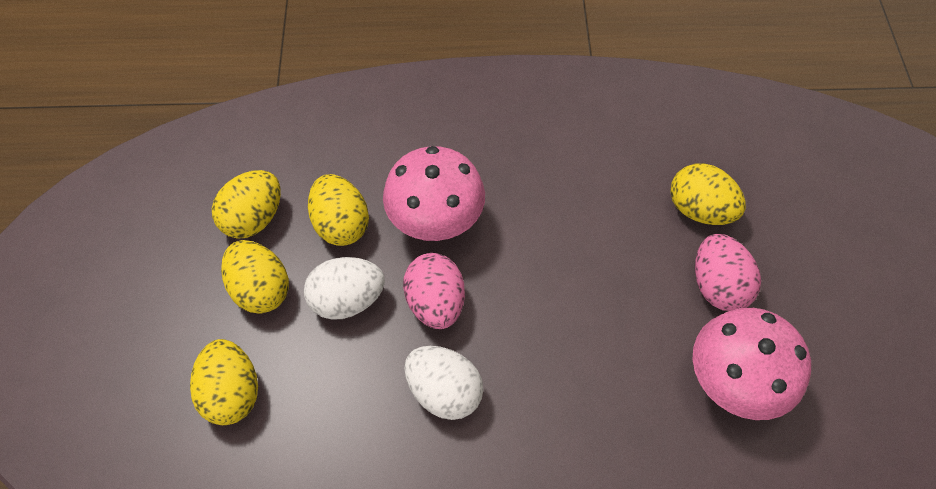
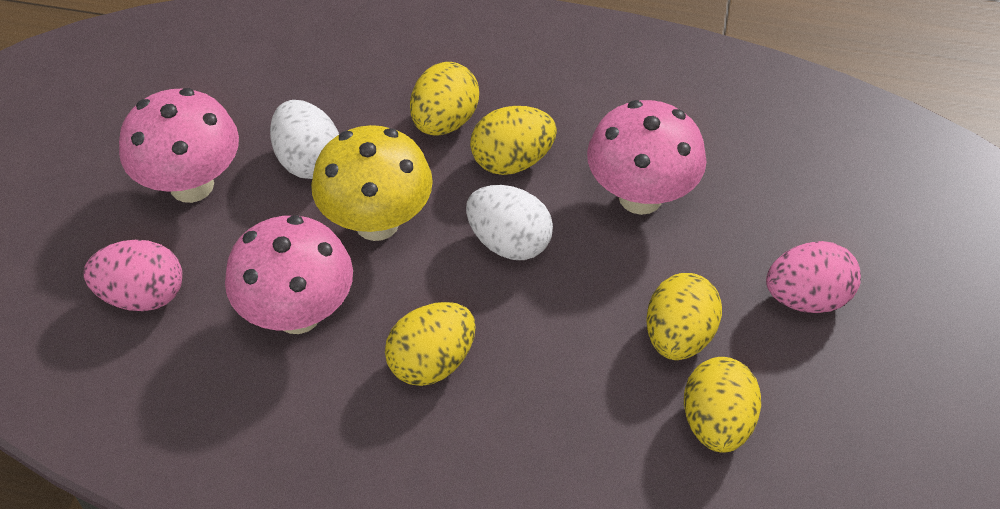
pink mushroom: [383,146,485,241] [693,308,811,420] = 2 -> [119,88,239,203] [225,215,353,334] [587,100,707,215] = 3
yellow mushroom: none = 0 -> [311,125,433,241] = 1

